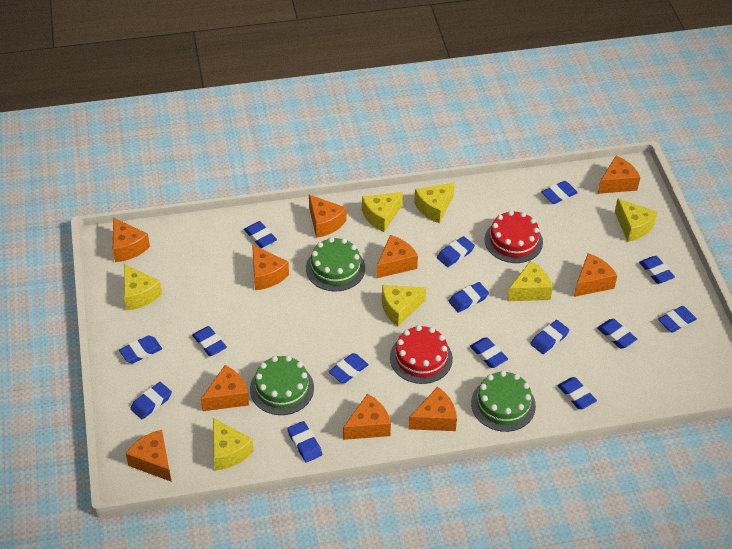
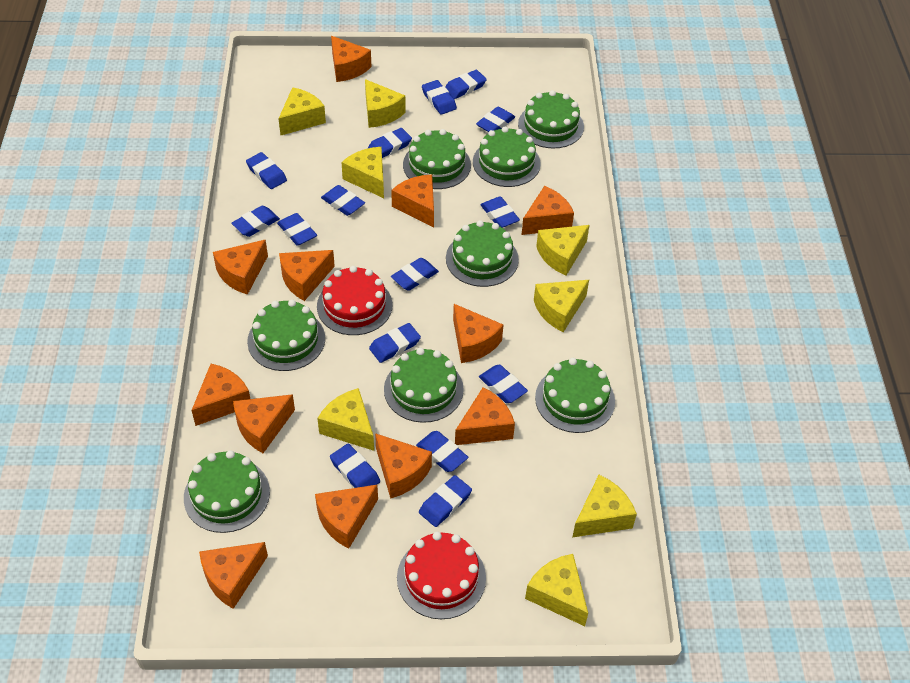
green cake: [250,356,314,415] [306,237,365,291] [471,371,536,432] = 3 -> [184,450,270,533] [247,300,325,371] [384,348,464,423] [403,129,471,189] [446,220,519,287] [473,127,541,187] [518,90,584,148] [535,358,615,433] = 8
orange cheese: [113,218,150,262] [126,430,171,481] [201,365,249,411] [252,245,289,290] [309,195,346,238] [343,394,391,440] [377,235,418,278] [408,387,457,431] [574,253,617,297] [598,156,640,194] = 10 -> [191,364,250,426] [199,542,268,609] [213,240,268,295] [233,394,295,453] [279,250,335,301] [315,485,378,549] [331,36,371,82] [375,433,432,499] [391,174,434,228] [453,304,503,363] [455,387,515,445] [522,186,574,235] = 12
yellow cheese: [124,264,162,310] [213,418,254,471] [362,192,403,232] [382,285,426,326] [414,183,455,224] [507,261,553,301] [615,199,657,242] = 7 -> [278,87,326,135] [317,388,374,451] [341,147,384,198] [365,79,406,128] [525,554,588,626] [534,280,589,332] [536,225,589,275] [572,475,637,538] = 8

